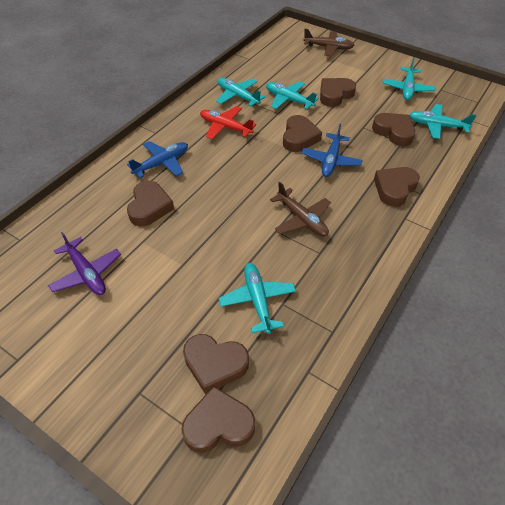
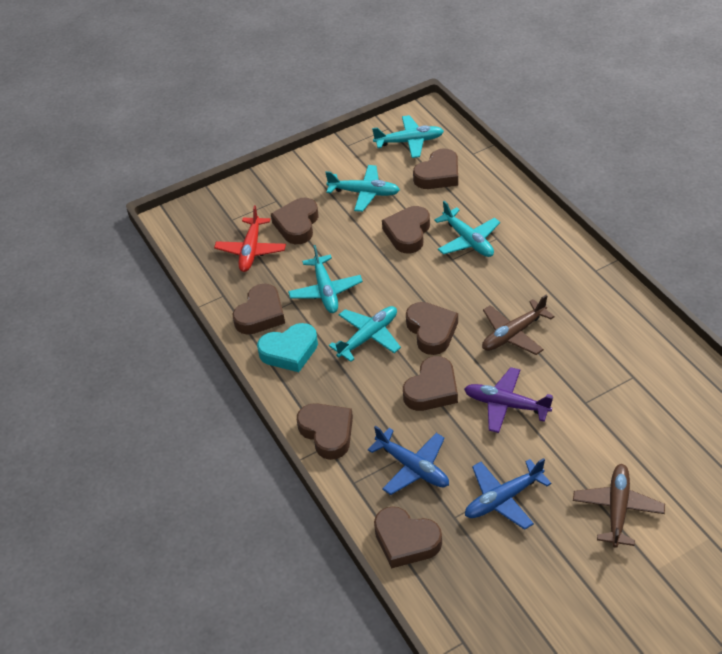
brown heart: [127,181,174,226] [181,386,255,453] [183,334,249,394] [283,115,322,152] [320,78,356,107] [372,113,415,146] [374,167,420,207] = 7 -> [233,284,285,335] [271,198,318,244] [297,403,353,460] [374,506,442,568] [382,206,430,253] [403,356,458,411] [406,302,458,355] [413,148,458,189] = 8
turquoise heart: none = 0 -> [257,323,318,372] = 1

